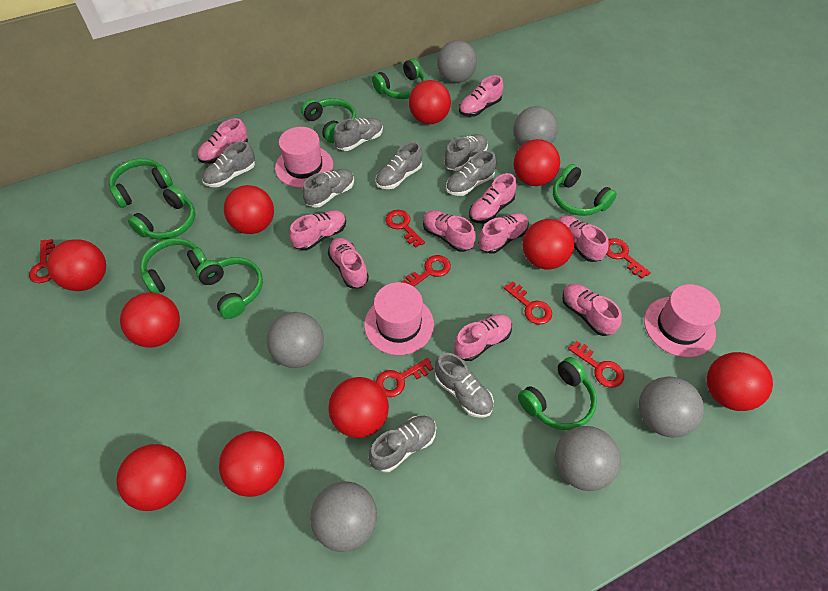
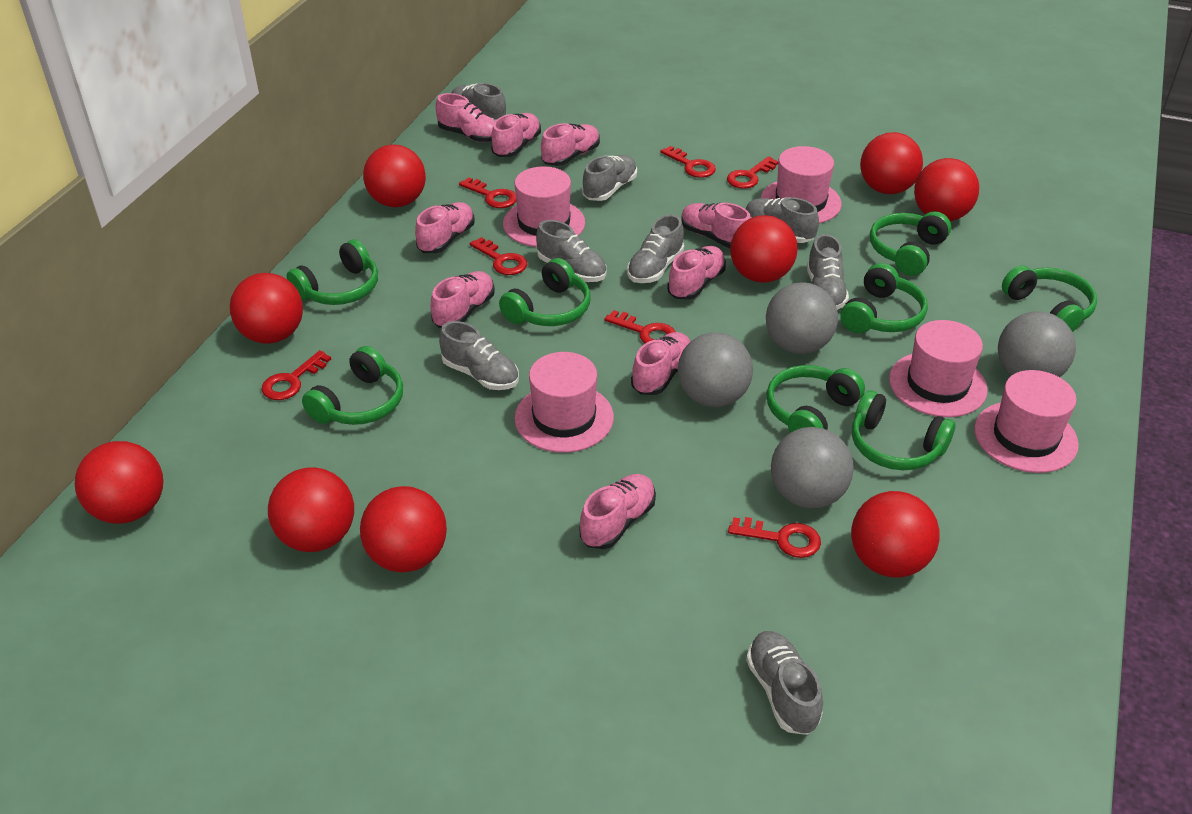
grey ball: [267,312,324,368] [310,481,377,552] [437,40,477,83] [513,106,558,146] [555,426,621,491] [639,376,704,437] = 6 -> [678,332,753,407] [766,282,838,354] [771,427,854,508] [998,311,1076,377] = 4
pink hat: [275,127,333,188] [364,282,434,355] [644,284,721,357] = 3 -> [503,166,585,247] [515,352,614,453] [761,146,842,224] [889,320,988,417] [974,370,1079,473] = 5
pink shoe: [197,118,248,164] [289,210,346,251] [328,238,369,288] [423,210,476,252] [454,314,512,361] [459,75,503,117] [469,173,517,224] [478,213,528,254] [558,216,609,262] [562,284,622,336] = 10 -> [415,202,475,253] [431,271,495,328] [435,93,495,142] [491,113,541,157] [541,123,600,166] [580,474,656,549] [631,332,690,395] [667,246,726,300] [681,203,751,248] = 9
red ball: [47,239,106,291] [116,444,186,511] [120,292,180,347] [219,431,284,497] [224,185,274,234] [328,377,389,438] [409,80,451,124] [514,139,560,186] [523,219,574,270] [707,352,773,411] = 10 -> [75,441,163,524] [230,273,303,344] [268,467,354,552] [360,486,447,573] [363,145,426,207] [730,215,798,283] [851,491,940,578] [860,132,923,194] [914,158,979,221] = 9

